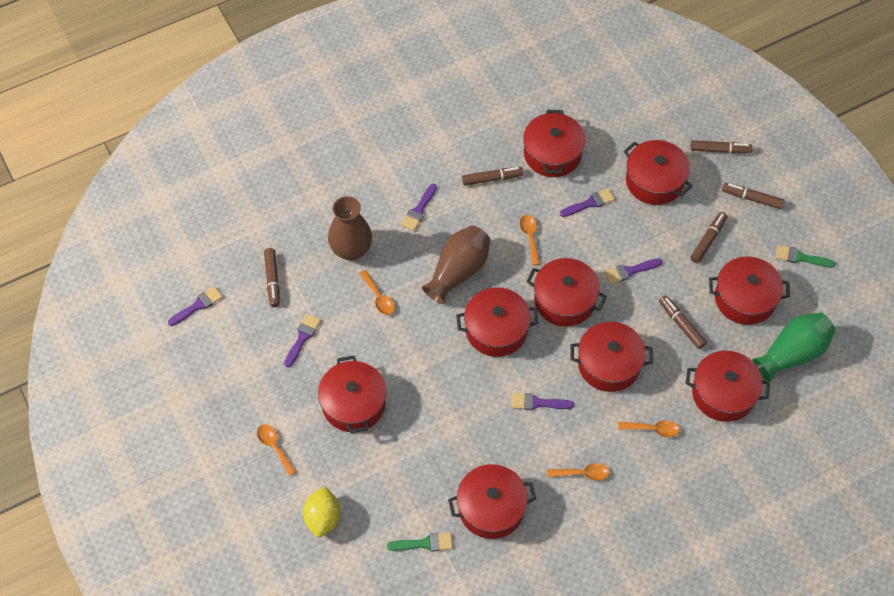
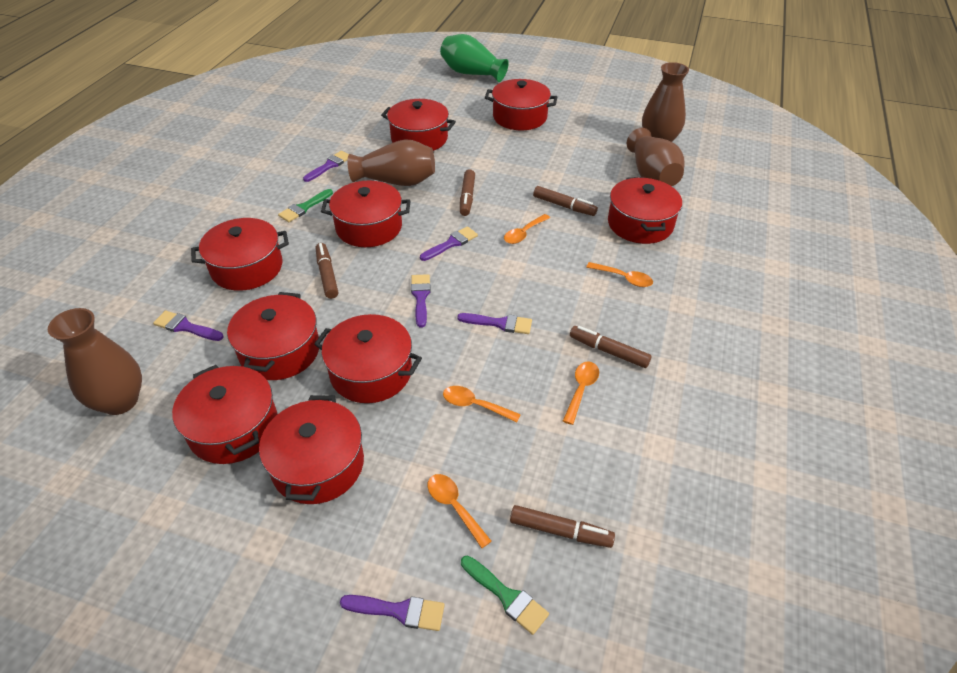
brown marker: [264,248,280,307] [462,167,524,186] [659,296,707,349] [690,140,753,154] [690,212,727,263] [722,183,785,209] = 6 -> [316,243,338,299] [460,169,475,216] [510,505,615,548] [533,186,598,216] [570,326,652,368] = 5
brown vase: [328,196,372,261] [422,225,490,304] = 2 -> [48,308,142,415] [347,139,435,186] [627,128,685,186] [642,62,689,142] = 4
yellow lemon: [303,486,340,537] = 1 -> none = 0

